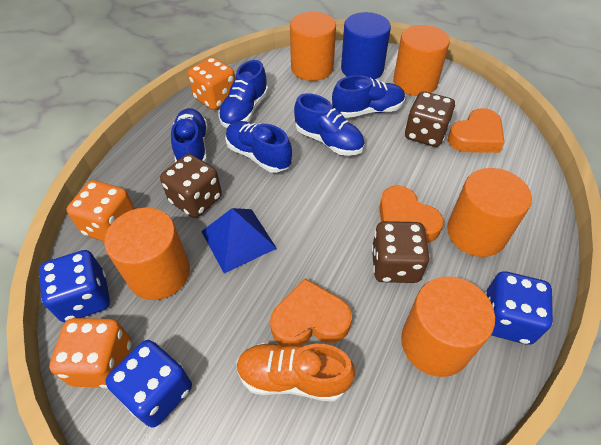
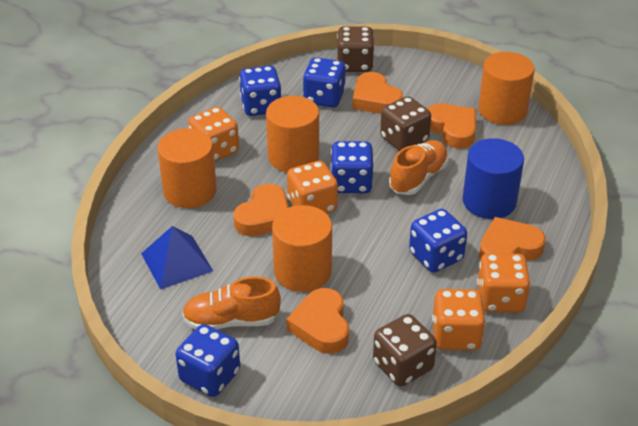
blue dice: [39,250,110,322] [105,340,192,427] [485,271,553,345] = 3 -> [176,324,240,397] [239,66,281,116] [303,57,346,108] [331,141,373,193] [409,209,467,273] = 5
blue shoe: [171,108,208,163] [218,60,268,128] [225,121,292,173] [294,93,364,156] [332,75,405,118] = 5 -> none = 0
orange cylinder: [104,207,190,300] [290,12,336,81] [393,25,450,96] [401,276,495,377] [447,168,532,257] = 5 -> [157,128,217,208] [266,96,319,172] [272,205,332,292] [478,52,535,125] = 4
orange dice: [49,318,131,388] [67,180,135,241] [188,57,235,110] = 3 -> [188,107,239,162] [287,161,338,214] [432,289,486,350] [477,253,531,312] = 4
orange heart: [270,278,352,346] [379,185,444,243] [448,108,505,153] = 3 -> [234,184,289,236] [286,288,349,354] [352,72,403,114] [427,103,476,148] [479,217,546,261] = 5
orange shoe: [236,343,355,402] = 1 -> [182,277,281,329] [389,140,449,195] = 2

